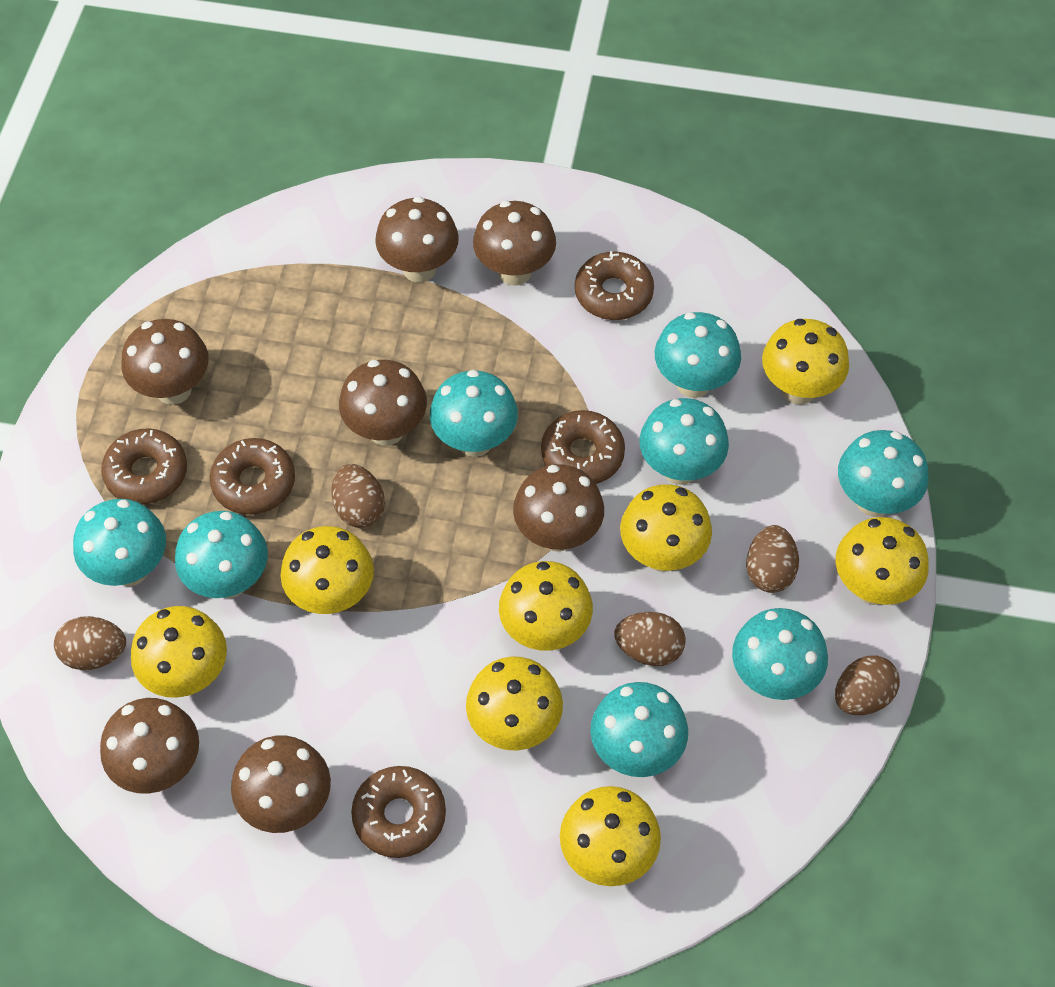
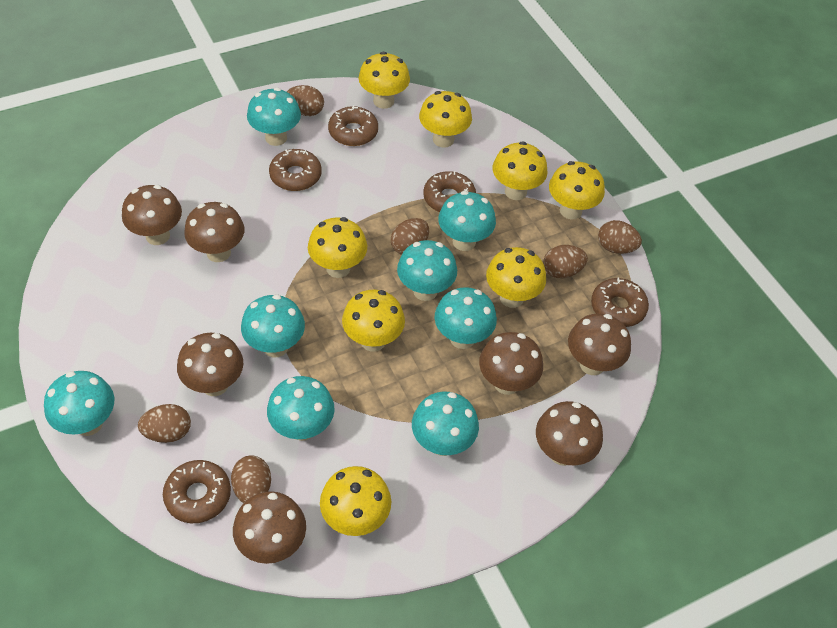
brown egg: [54,616,126,670] [332,464,385,528] [614,612,686,666] [746,525,799,593] [835,655,900,715] = 5 -> [138,404,191,443] [231,455,271,503] [287,85,324,116] [391,218,429,255] [543,245,588,278] [598,220,642,254] = 6

